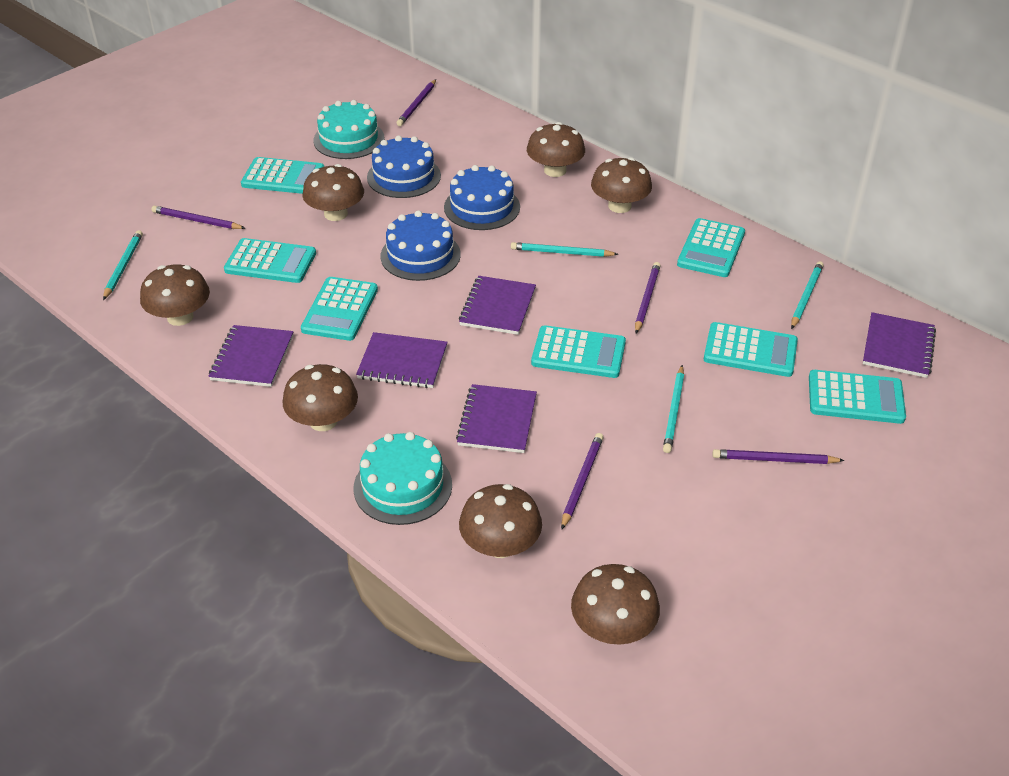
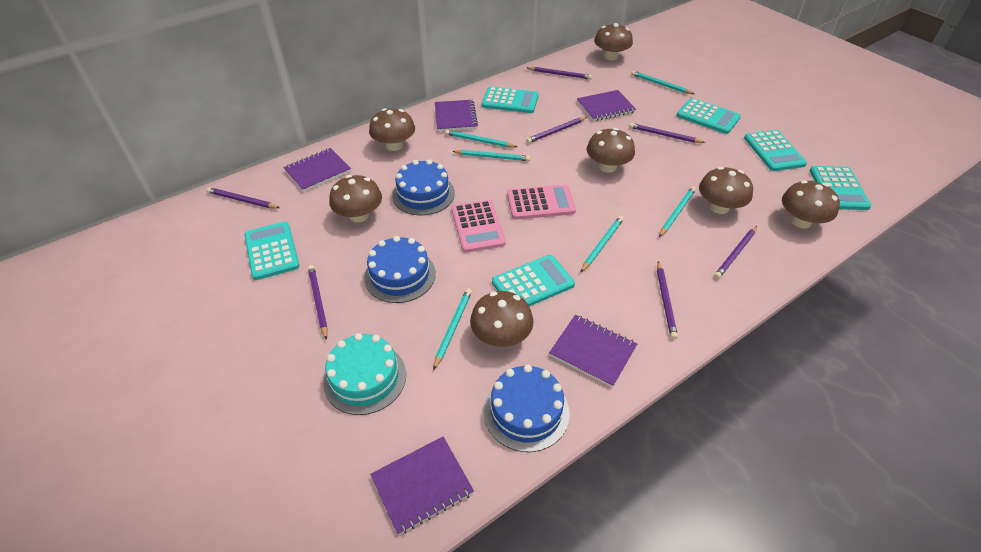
pink calculator: none = 0 -> [452,200,506,253] [507,184,576,219] = 2
purple pencil: [151,206,245,229] [397,79,436,126] [561,433,604,530] [635,262,661,334] [712,449,845,464] = 5 -> [206,187,280,208] [308,265,328,340] [526,117,587,143] [527,67,592,80] [629,123,705,143] [657,261,678,339] [714,226,757,279] = 7
turquoise cake: [313,100,384,159] [354,432,452,525] = 2 -> [323,333,406,415] = 1
turquoise calculator: [224,238,316,283] [241,157,324,194] [301,277,378,341] [531,325,626,378] [677,218,745,277] [704,322,798,377] [809,370,906,424] = 7 -> [244,222,299,280] [482,87,539,113] [492,255,575,306] [677,98,741,134] [744,130,807,171] [809,166,872,210] = 6
turquoise pencil: [103,230,143,300] [511,242,618,257] [663,365,684,453] [791,261,824,329] = 4 -> [433,289,472,370] [445,130,517,147] [452,150,530,161] [580,216,624,273] [631,71,694,94] [659,187,696,237] = 6

